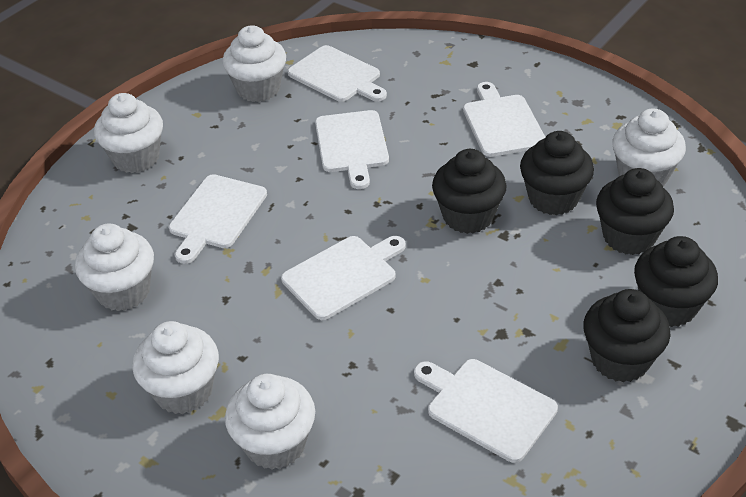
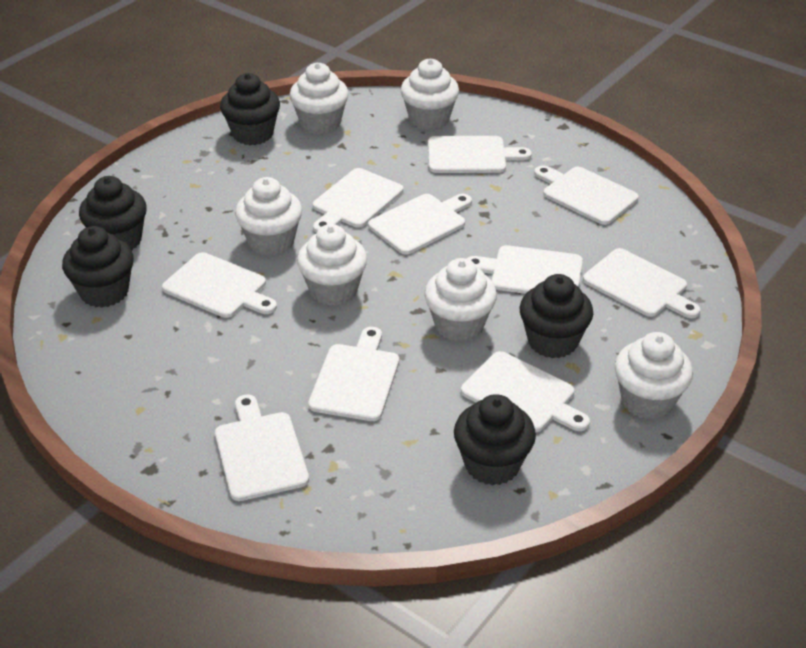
white cutting board: [169,174,267,264] [281,236,406,320] [288,45,387,102] [315,110,389,189] [414,359,558,463] [463,82,546,157] = 6 -> [162,252,277,318] [215,394,309,501] [308,327,399,421] [313,168,403,233] [368,194,472,255] [428,136,532,173] [461,351,590,432] [467,245,583,294] [534,165,639,225] [583,248,700,318] = 10

